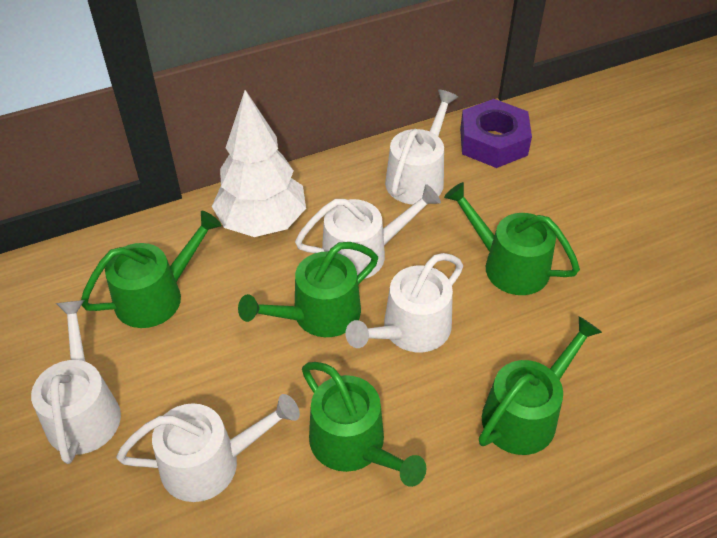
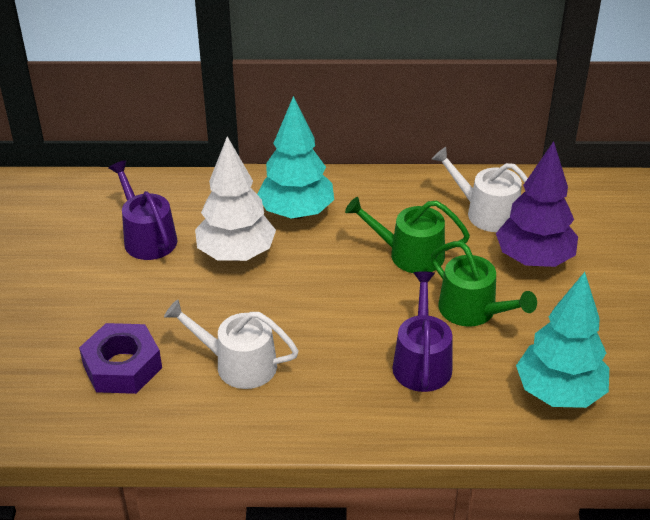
green watering can: [81,211,222,328] [238,242,378,337] [302,362,426,487] [444,182,580,295] [479,316,602,455] = 5 -> [345,197,470,273] [431,241,537,327] = 2
purple tree: none = 0 -> [496,141,578,267] = 1
purple watering can: none = 0 -> [108,160,177,260] [392,272,452,392] = 2
turquoise tree: none = 0 -> [257,96,334,219] [516,272,609,408] = 2
white watering can: [31,300,121,464] [116,394,300,502] [295,184,441,279] [345,253,463,352] [385,89,458,204] = 5 -> [164,300,298,389] [432,147,528,232] = 2

